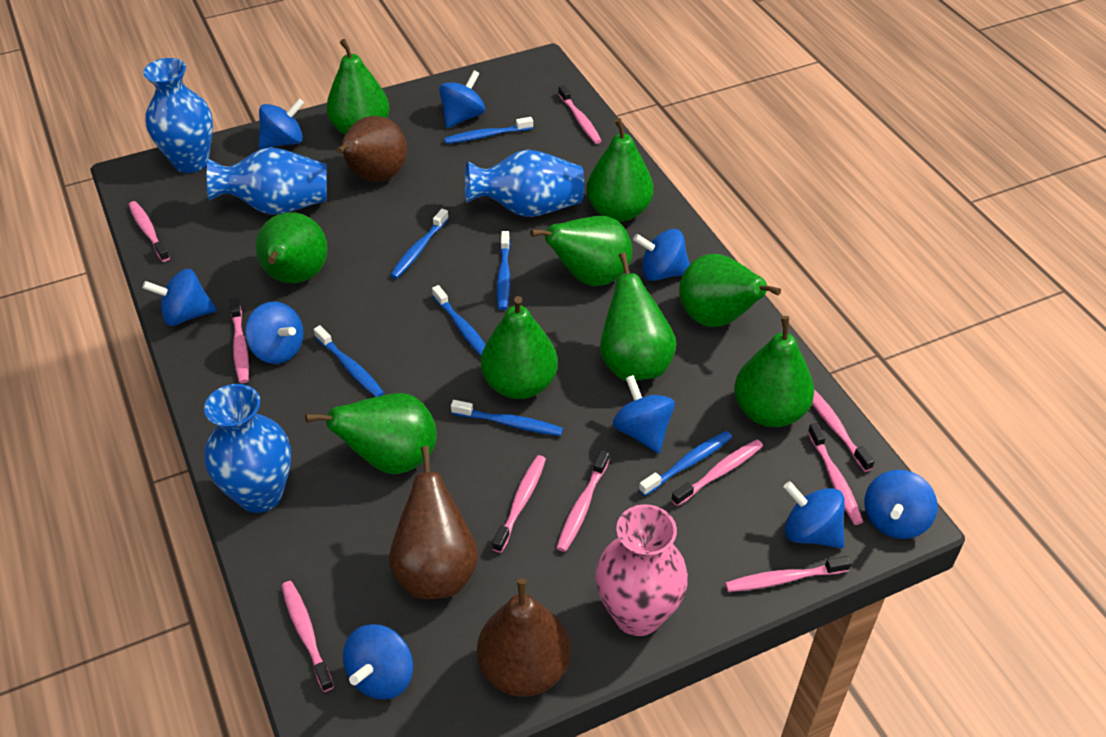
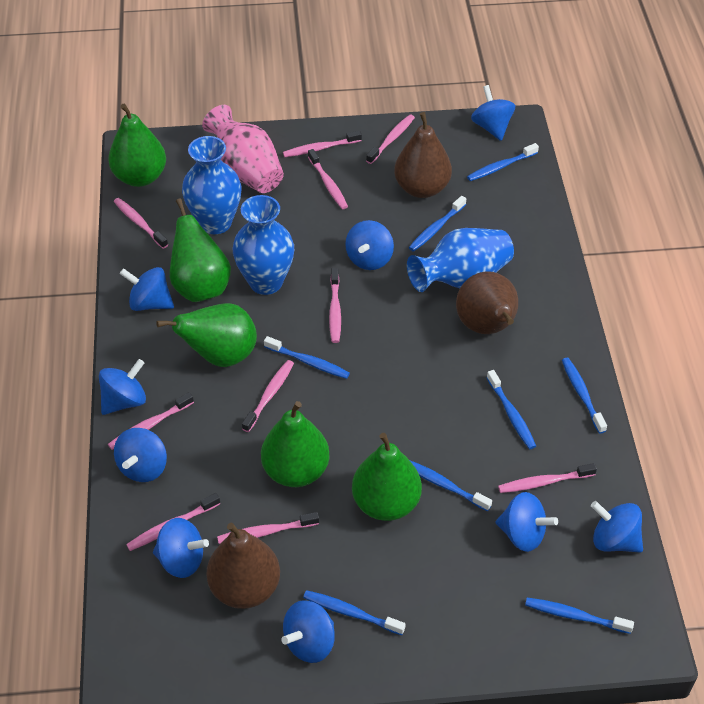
blue toothbrush: [314,325,384,397] [390,209,449,279] [432,285,486,356] [444,117,533,144] [451,400,563,436] [497,231,510,310] [639,431,732,496] = 7 -> [264,336,350,379] [303,590,406,635] [409,196,466,252] [410,460,492,511] [467,143,539,181] [487,370,536,449] [525,598,634,634] [562,358,607,434] = 8
blue vase: [143,58,213,173] [204,384,291,513] [207,147,327,215] [465,150,584,217] = 4 -> [182,136,241,234] [233,195,294,295] [407,228,514,292] = 3
green pear: [256,212,328,283] [305,393,437,474] [326,39,390,135] [481,296,558,399] [530,216,632,286] [587,118,654,222] [600,252,676,381] [679,254,781,327] [734,316,814,427] = 9 -> [108,104,166,187] [156,303,257,367] [170,198,231,302] [261,401,330,487] [352,433,422,521] = 5

